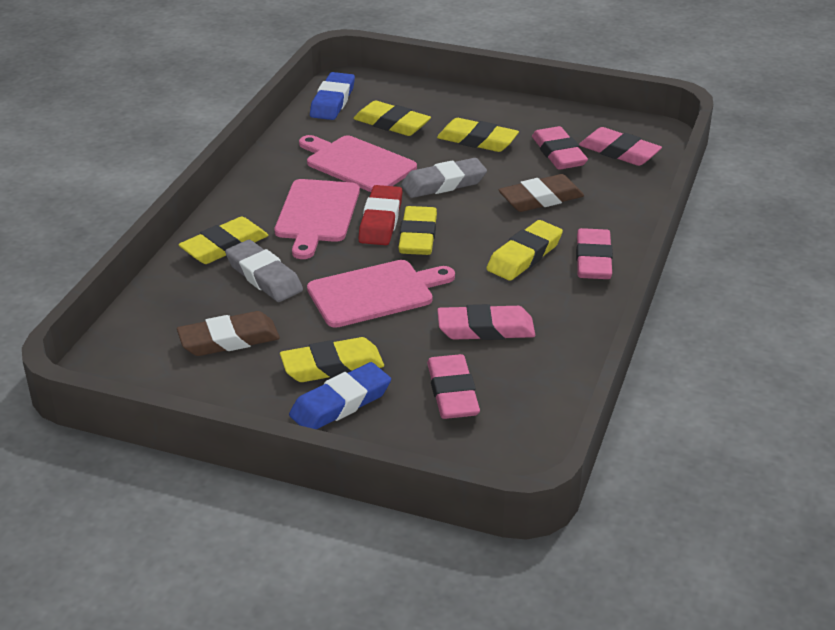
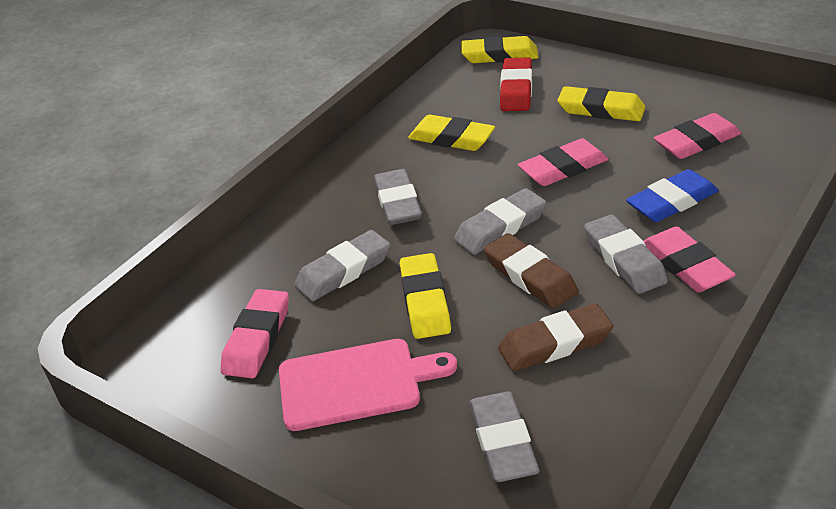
blue eraser: [289,362,391,429] [310,72,355,120] = 2 -> [626,169,719,222] = 1
grey eraser: [225,240,303,302] [401,158,487,198] = 2 -> [294,230,391,302] [374,169,422,225] [454,188,547,255] [469,391,539,482] [584,215,668,294] = 5
pink cutting board: [274,179,360,259] [299,135,417,192] [307,260,455,328] = 3 -> [279,339,457,431] = 1
pink eraser: [427,354,480,419] [437,304,535,340] [532,126,588,170] [576,228,613,279] [579,127,662,166] = 5 -> [220,289,289,378] [518,138,608,186] [644,226,736,292] [654,113,741,159] = 4
yellow eraser: [179,216,268,264] [280,337,384,382] [353,100,431,136] [398,206,437,255] [437,118,519,152] [486,220,563,281] = 6 -> [400,253,451,339] [408,115,495,151] [461,36,539,63] [557,86,645,121] = 4

